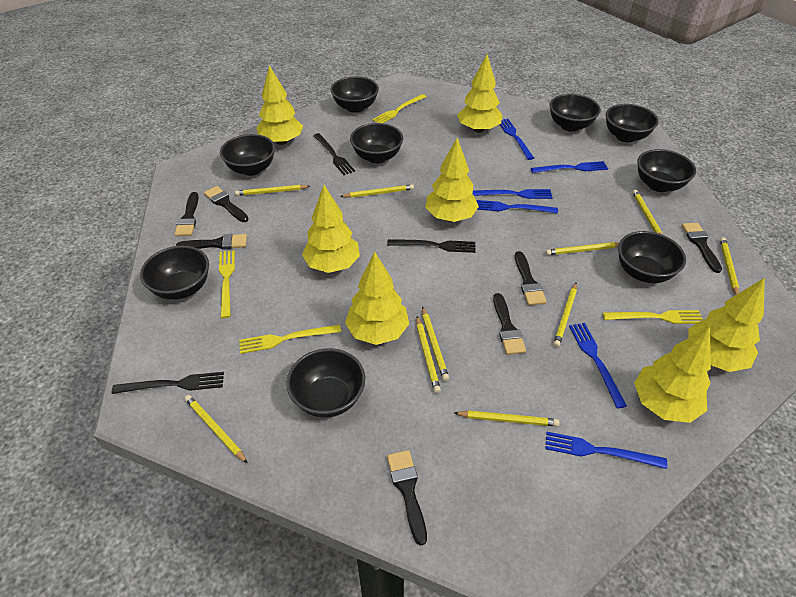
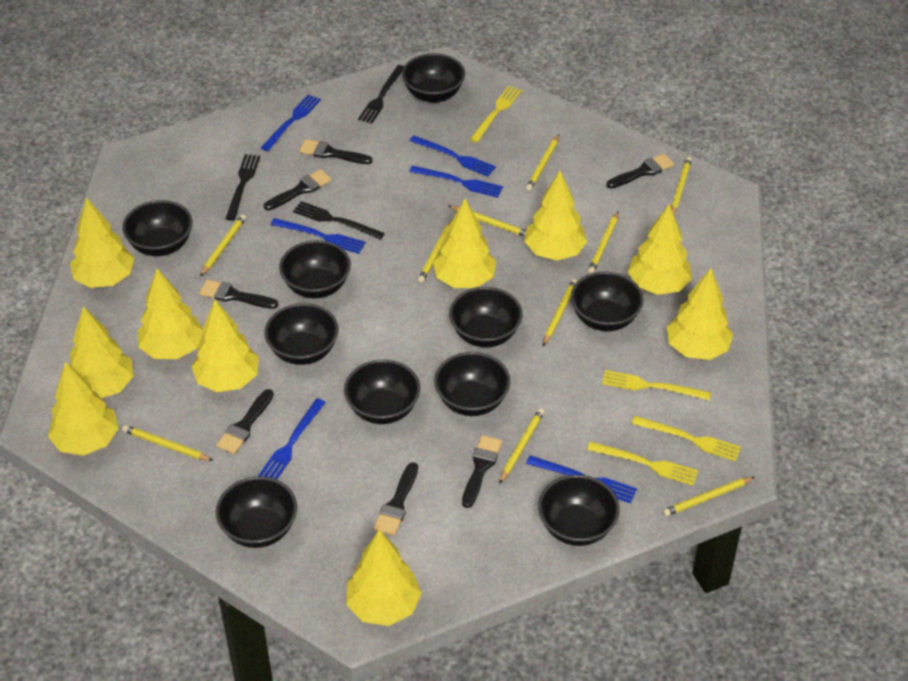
black bowl: [140,246,209,300] [220,134,275,176] [286,348,365,418] [330,76,379,113] [350,123,403,163] [549,94,601,132] [606,104,659,143] [618,231,686,283] [637,149,696,192] = 9 -> [122,200,193,256] [216,476,297,548] [264,303,339,365] [279,240,351,298] [344,360,420,424] [402,53,465,103] [434,352,510,416] [449,287,523,347] [538,475,619,546] [571,272,644,331] = 10
yellow tree: [257,65,303,145] [302,185,360,273] [345,252,409,345] [425,138,479,222] [457,55,502,133] [634,327,711,423] [689,278,765,372] = 7 -> [48,361,119,456] [70,197,134,288] [70,306,134,398] [138,268,203,359] [191,300,259,392] [346,530,422,626] [433,199,496,288] [524,171,587,260] [628,204,692,295] [667,268,733,360] = 10

